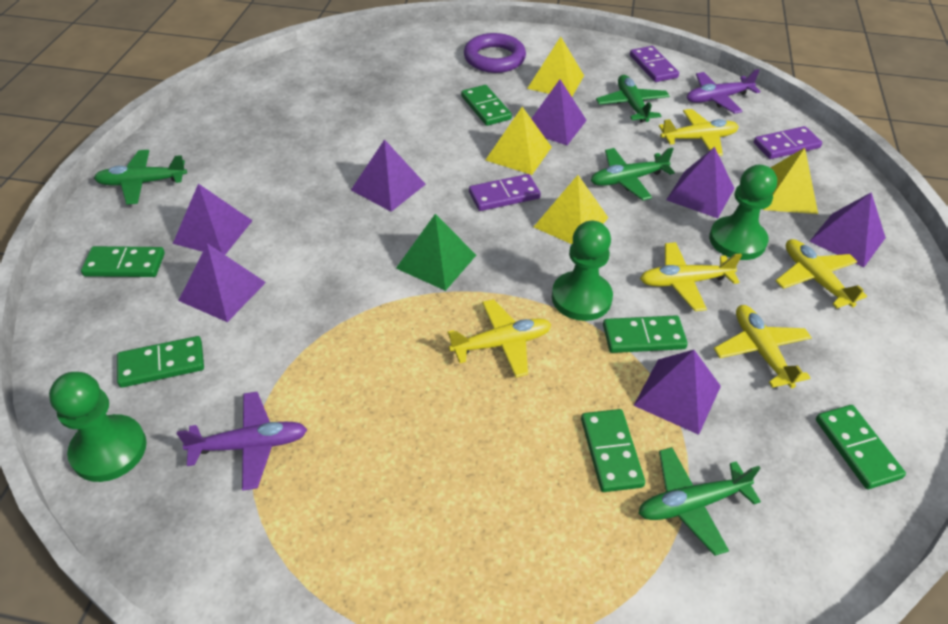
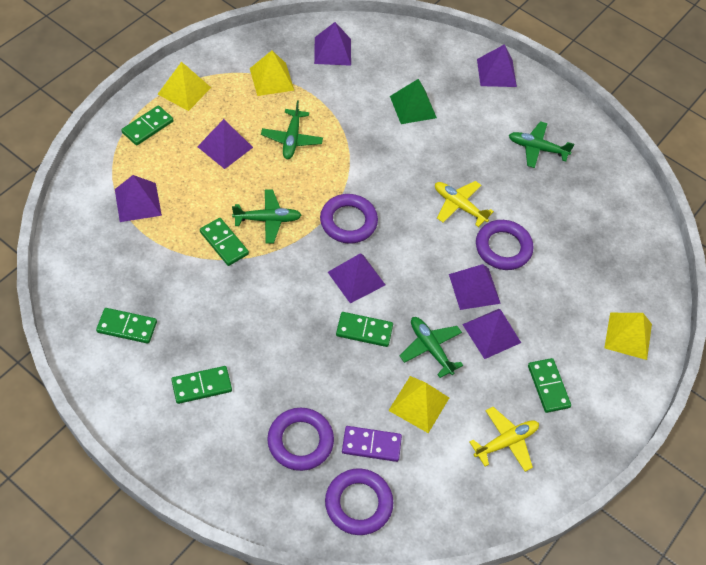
green pawn: [49,372,147,482] [552,221,613,321] [709,165,777,260] = 3 -> none = 0
purple domino: [469,174,541,211] [630,46,679,82] [754,126,822,159] = 3 -> [342,426,402,462] = 1
purple plane: [177,392,307,491] [687,69,760,114] = 2 -> none = 0
purple ring: [464,33,526,73] = 1 -> [267,408,334,471] [320,194,378,244] [325,468,393,535] [476,220,533,270] = 4
yellow plane: [447,299,552,378] [640,242,742,311] [659,109,739,156] [714,305,812,388] [776,239,867,309] = 5 -> [435,181,494,227] [469,407,539,472] = 2

